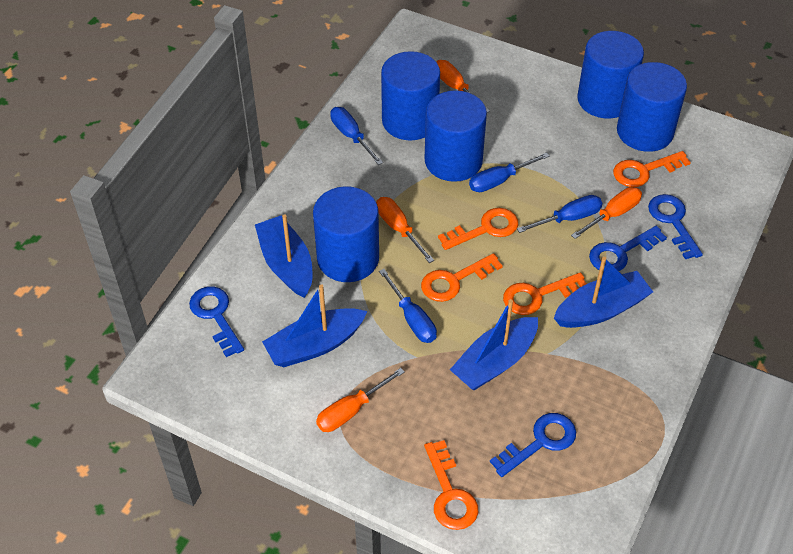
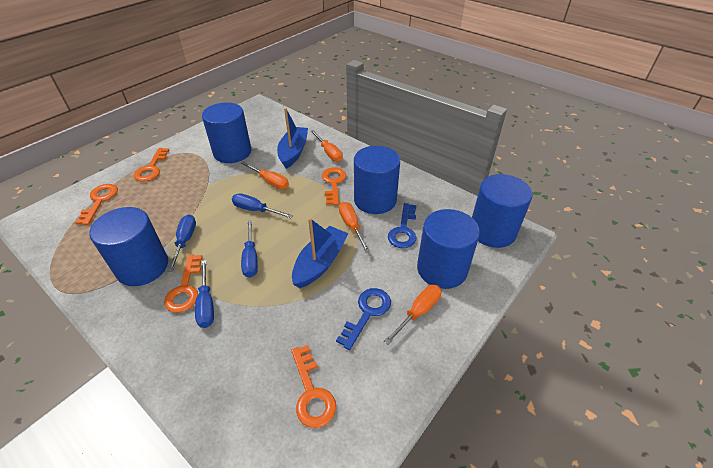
blue boat: [255,214,312,298] [262,284,367,367] [450,299,538,390] [554,257,653,328] = 4 -> [277,108,308,169] [292,218,349,288] = 2
blue key: [189,286,244,357] [490,413,576,477] [589,226,667,271] [648,194,703,259] = 4 -> [336,288,391,350] [388,203,417,248] = 2

